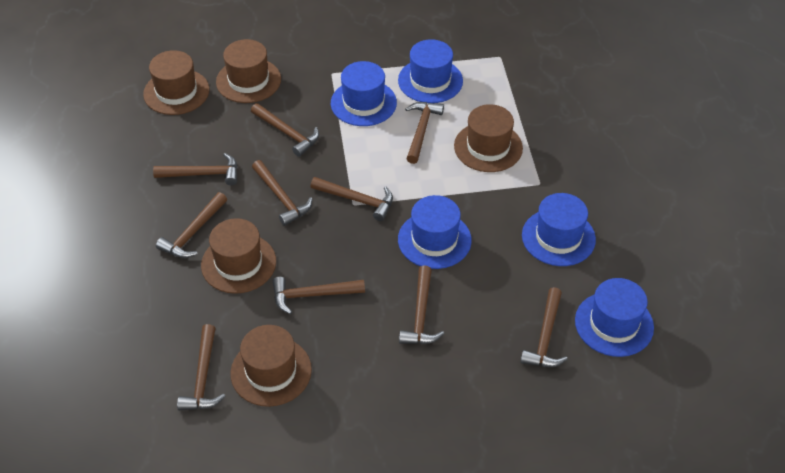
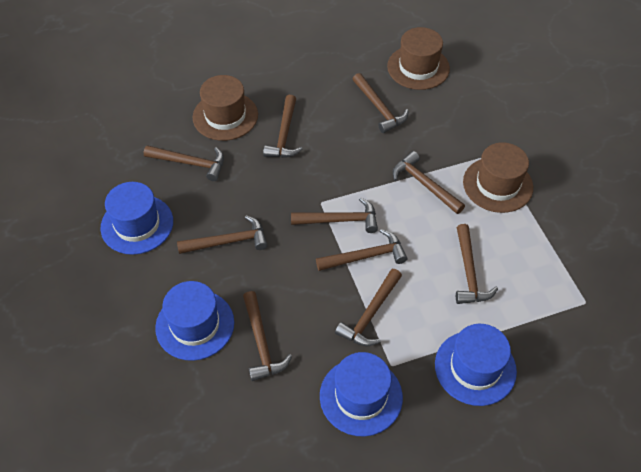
blue hat: [331,61,397,126] [398,39,463,103] [398,195,472,269] [522,193,596,266] [575,278,654,357] = 5 -> [101,182,173,255] [155,281,234,361] [320,352,403,436] [435,324,517,406] = 4
brown hat: [143,50,210,115] [201,218,276,294] [216,39,281,103] [230,325,312,407] [454,104,523,172] = 5 -> [193,75,258,141] [387,27,450,90] [463,142,533,213] = 3

